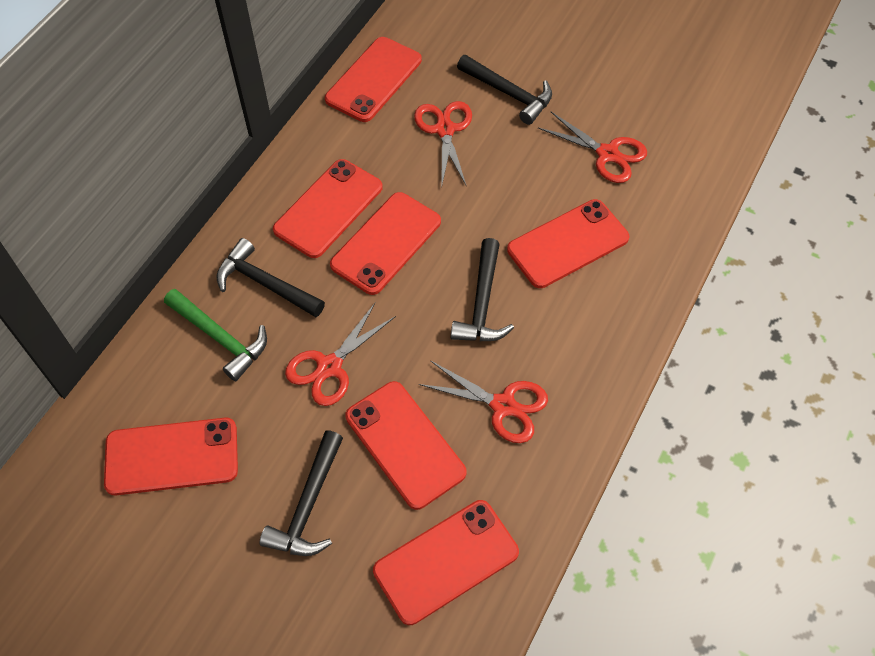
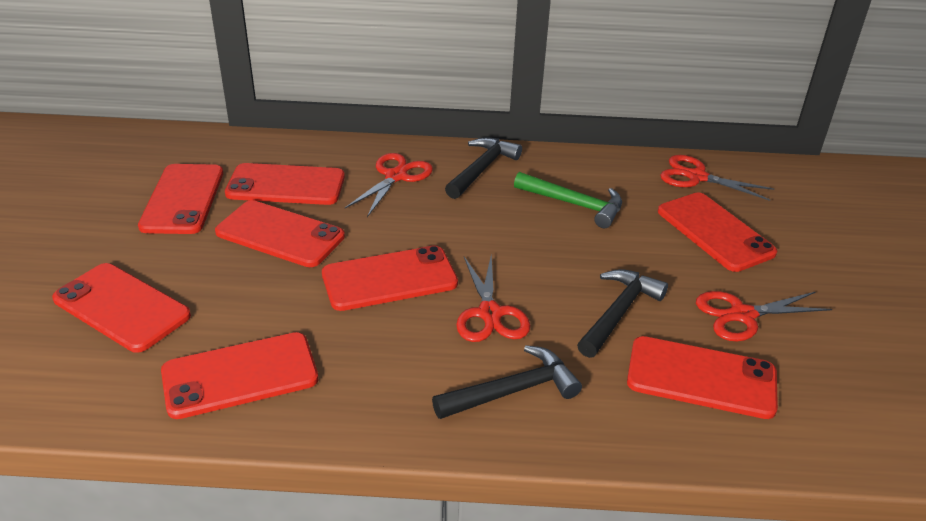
black hammer: [217,238,325,317] [260,431,343,556] [451,238,514,341] [457,55,552,125] = 4 -> [432,345,582,419] [445,138,522,199] [577,269,668,358] = 3
red phone: [104,418,238,495] [273,159,383,258] [325,37,422,122] [330,192,441,295] [345,381,467,510] [373,500,519,625] [507,199,629,288] = 7 -> [52,263,191,353] [138,164,223,234] [161,332,318,419] [215,200,345,267] [225,163,345,205] [322,245,458,311] [627,336,778,419] [658,192,777,272] = 8

